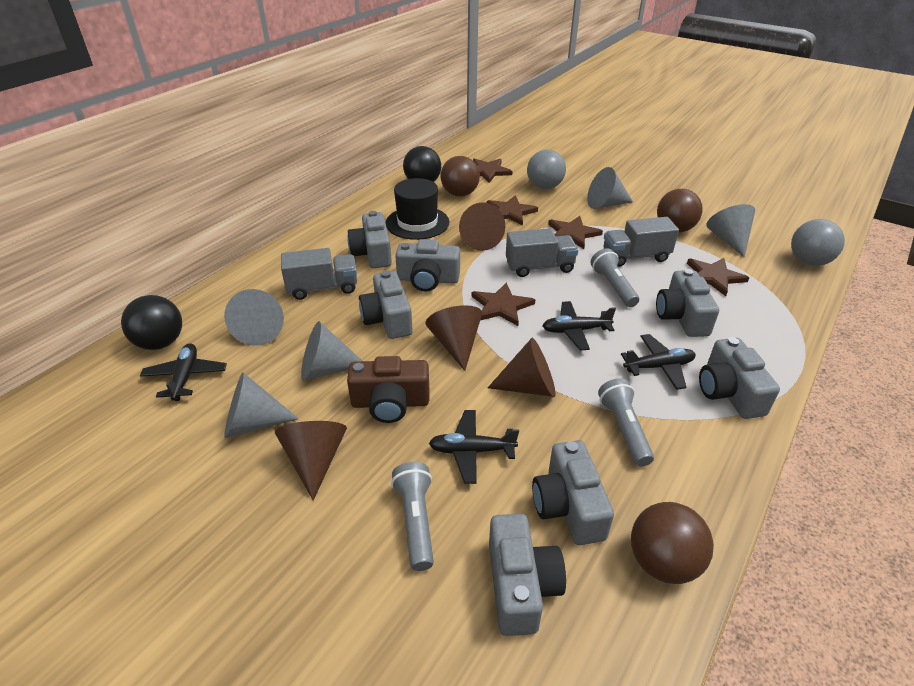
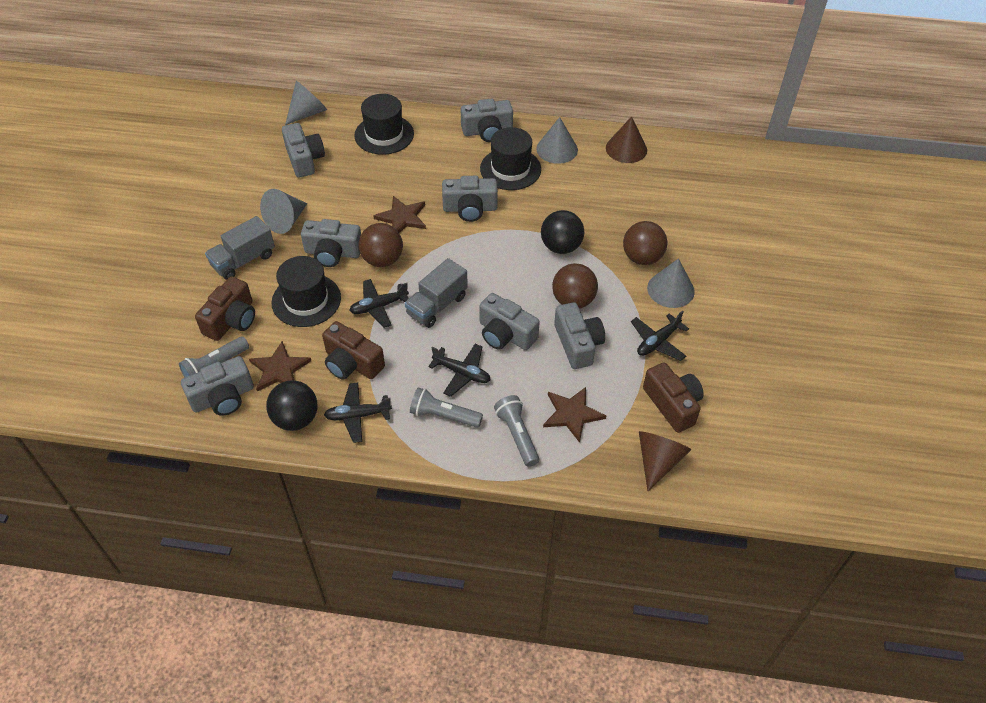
black hat: [386,178,449,240] = 1 -> [271,256,341,327] [354,94,414,155] [480,127,541,190] = 3
brown camera: [347,356,429,423] = 1 -> [195,276,255,341] [322,321,385,380] [643,363,704,433] = 3
brown cone: [275,421,347,500] [425,305,482,371] [459,203,505,251] [488,338,556,397] = 4 -> [606,116,647,163] [639,431,691,491] = 2
brown star: [472,283,535,326] [473,158,513,183] [487,195,538,226] [548,216,603,249] [687,258,749,296] = 5 -> [249,341,311,392] [373,196,426,233] [543,387,606,443] = 3
grey ball: [527,150,566,189] [791,219,845,266] = 2 -> none = 0
grey cone: [224,289,284,346] [224,373,299,438] [301,321,362,381] [587,167,633,209] [707,204,755,257] = 5 -> [260,189,307,234] [285,81,327,125] [536,117,578,164] [647,258,695,308] = 4
grey truck: [281,248,357,300] [506,228,578,277] [603,217,679,267] = 3 -> [205,216,275,280] [405,258,468,328] = 2

